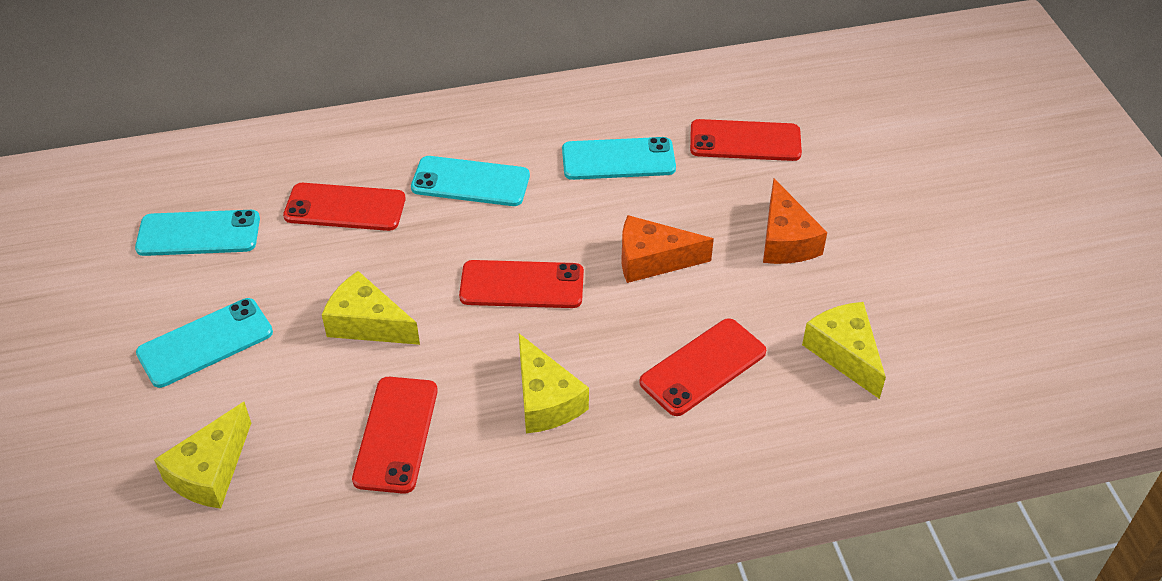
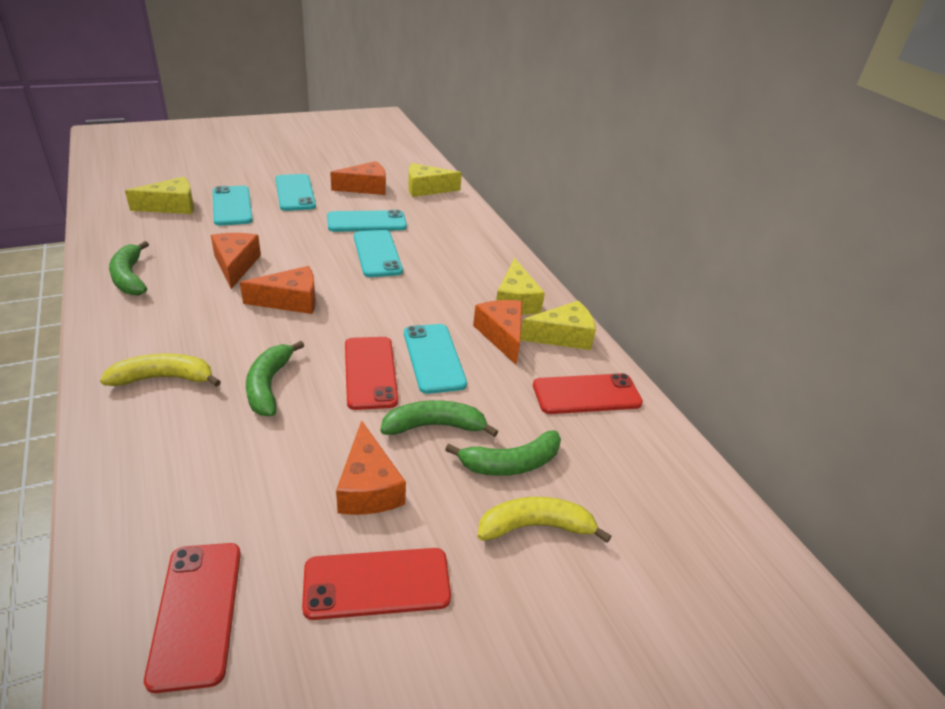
green banana: none = 0 -> [109,241,149,295] [246,341,304,416] [380,400,498,437] [445,430,561,476] = 4
orange cheese: [622,215,714,283] [763,178,827,264] = 2 -> [211,233,261,289] [240,266,316,314] [330,161,386,195] [336,420,406,515] [473,300,522,365] = 5
red phone: [283,183,405,231] [352,377,438,494] [459,260,584,308] [639,318,766,416] [690,119,802,161] = 5 -> [144,543,241,693] [302,548,451,620] [345,337,398,410] [533,373,643,414] = 4
turquoise phone: [135,210,260,256] [136,298,273,388] [411,156,530,206] [562,137,676,180] = 4 -> [213,186,253,226] [276,174,316,211] [327,210,407,232] [354,230,403,277] [404,324,467,394] = 5
yellow banana: none = 0 -> [100,354,221,387] [478,497,612,543] = 2

